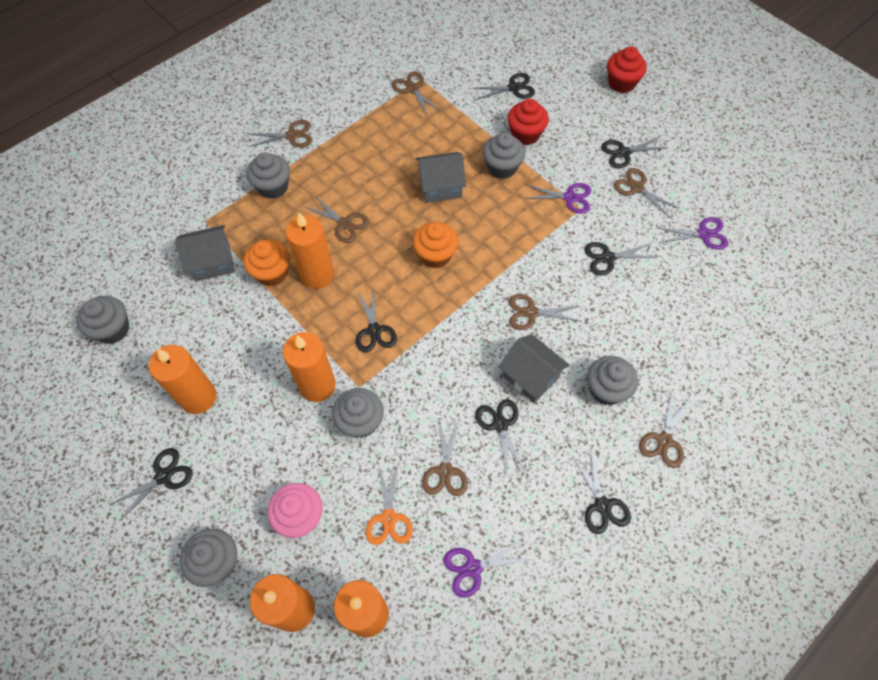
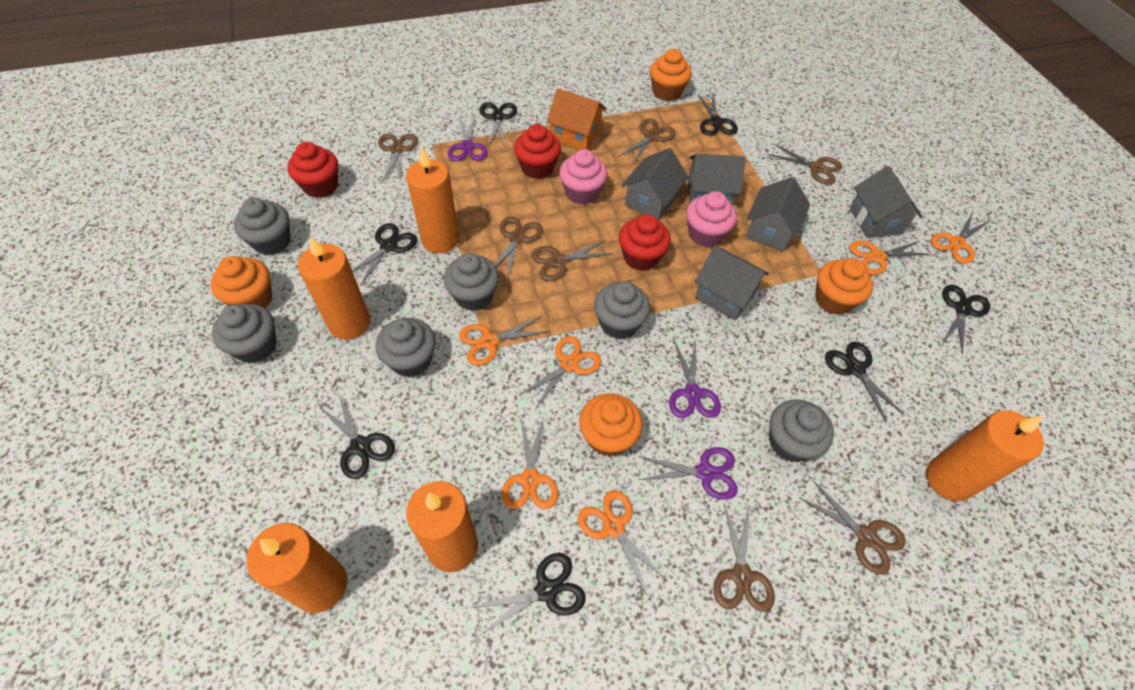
grey house: [174,225,235,282] [416,152,466,203] [499,334,569,403] = 3 -> [621,148,689,220] [688,154,745,205] [695,246,769,320] [746,177,810,252] [850,166,922,238] = 5
orange cupcake: [244,240,290,286] [413,222,458,268] = 2 -> [211,256,272,308] [579,393,643,457] [650,49,692,101] [815,258,873,315] = 4
orange house: none = 0 -> [547,89,607,150] = 1
orange scissors: [366,463,413,545] = 1 -> [459,316,550,366] [502,418,558,509] [518,336,601,410] [578,490,668,596] [849,240,931,275] [931,212,990,264] = 6
pink cupcake: [268,483,323,538] = 1 -> [559,149,608,205] [686,191,737,247] = 2
red cupcake: [508,99,549,145] [607,47,647,93] = 2 -> [287,142,338,198] [514,124,561,179] [619,214,671,271] = 3

